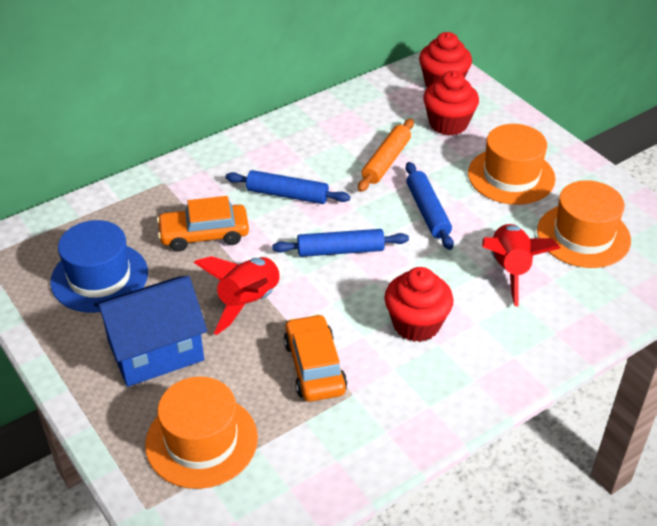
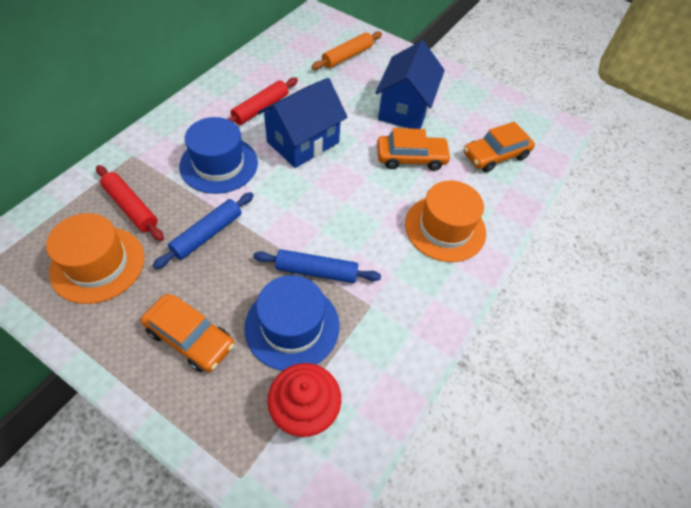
blue hat: [50,220,148,313] = 1 -> [179,117,258,194] [244,275,339,371] = 2
blue house: [94,276,207,387] = 1 -> [258,78,348,168] [375,41,445,129] = 2
blue rolling pin: [226,170,350,204] [272,229,409,257] [406,162,454,250] = 3 -> [153,192,254,269] [253,249,381,283] = 2
orange car: [157,196,249,251] [284,314,347,402] = 2 -> [141,294,234,372] [377,128,451,171] [464,122,535,172] = 3
orange hat: [145,377,258,489] [468,124,556,205] [537,180,631,268] = 3 -> [46,213,144,304] [405,181,486,262] = 2
red cupcake: [384,267,454,342] [419,32,472,88] [423,71,479,136] = 3 -> [267,363,341,437] = 1
red rocket: [193,256,283,335] [482,224,560,306] = 2 -> none = 0
red rolling pin: none = 0 -> [96,165,164,241] [228,77,298,125] = 2

